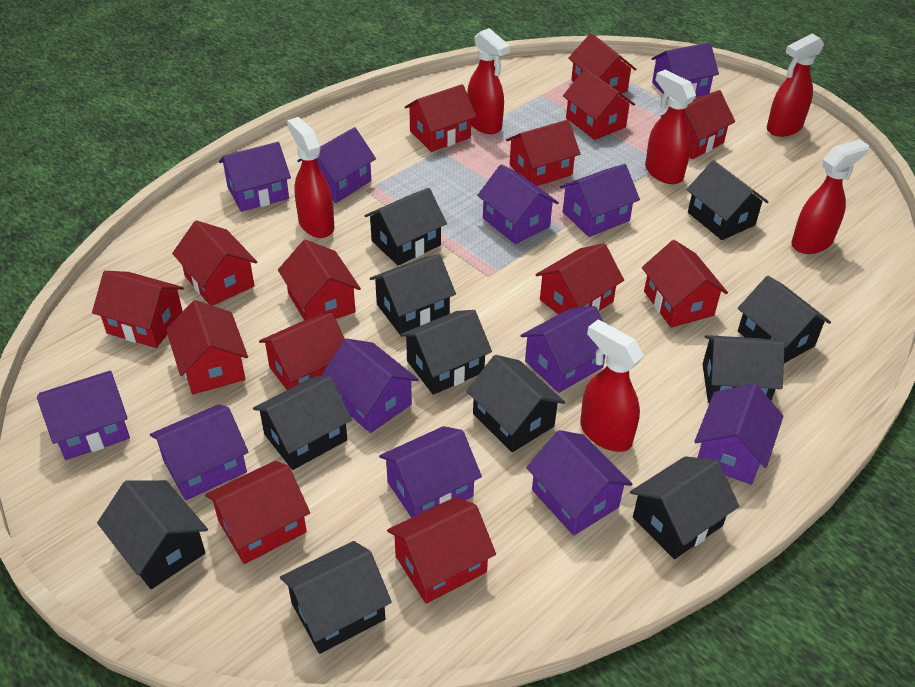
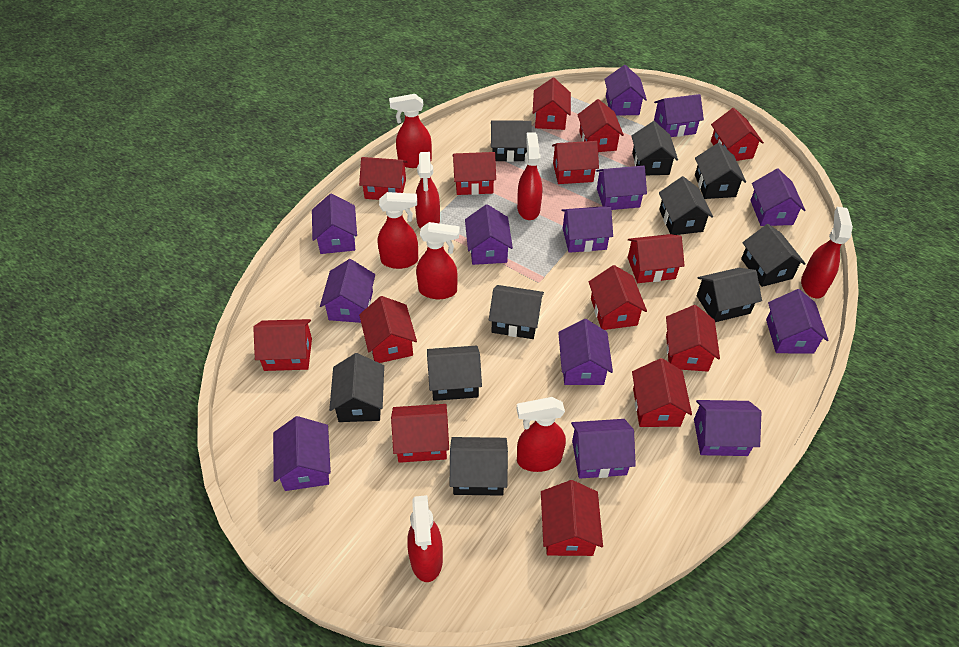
black house: [97,480,208,589] [253,376,352,470] [280,541,392,654] [364,188,447,266] [370,254,456,334] [400,310,492,395] [466,355,565,452] [630,456,739,559] [687,160,769,240] [703,335,785,403] [738,276,831,363] = 11 -> [329,353,384,422] [427,345,482,401] [450,437,508,496] [489,285,544,339] [491,120,532,162] [631,121,678,175] [659,176,713,235] [695,143,746,199] [697,268,762,322] [741,224,806,287] = 10
purple house: [37,371,130,460] [150,404,249,500] [219,142,291,212] [297,127,376,203] [321,338,419,433] [379,426,482,518] [477,164,559,244] [520,306,606,393] [526,430,632,535] [560,164,640,237] [651,42,719,99] [694,383,783,485] = 12 -> [273,416,331,491] [312,194,357,254] [320,259,375,323] [465,204,513,265] [558,319,613,385] [561,206,613,253] [571,419,636,479] [596,166,647,210] [604,65,647,116] [654,94,704,137] [694,400,761,456] [750,169,805,226] [766,289,829,354] = 13
red spray bottle: [287,117,334,238] [467,28,510,134] [580,319,644,452] [645,70,696,184] [767,34,824,137] [791,139,869,254] = 6 -> [378,192,418,269] [389,94,432,168] [407,495,443,582] [415,152,440,229] [416,222,460,299] [516,397,566,472] [517,132,542,220] [801,207,853,298] = 8

